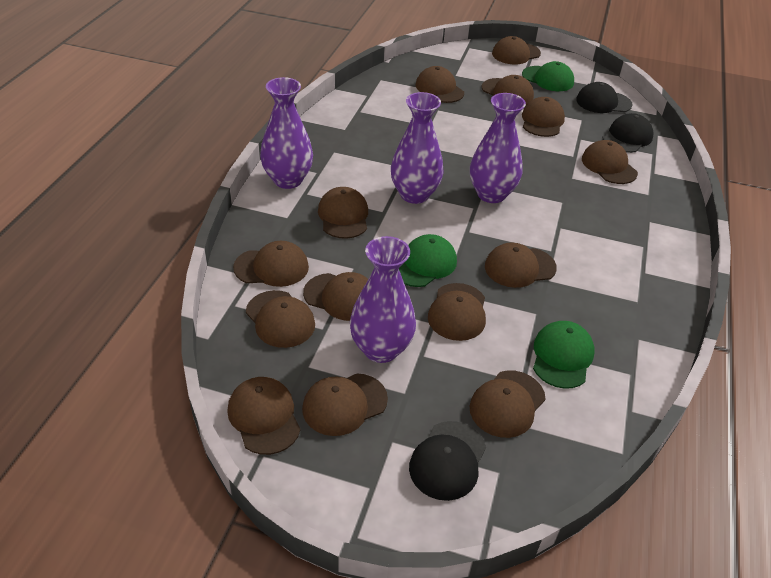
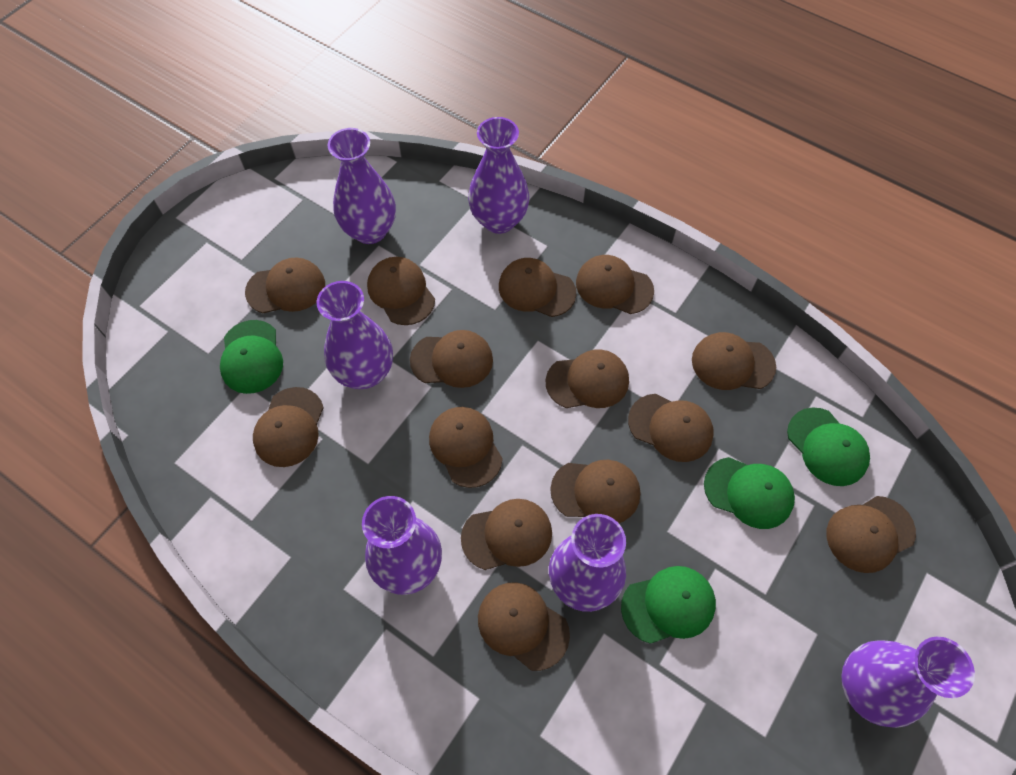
black cap: [409,421,486,501] [576,82,632,113] [602,113,653,153] = 3 -> none = 0
green cap: [399,234,457,287] [522,61,574,91] [533,321,595,389] = 3 -> [220,320,283,394] [621,566,716,644] [704,457,795,529] [787,407,870,486] = 4
purple vase: [260,77,313,189] [350,236,416,363] [391,92,444,204] [470,93,526,203] = 4 -> [317,281,393,389] [328,128,396,244] [362,496,442,595] [468,117,530,234] [549,514,626,612] [841,636,975,728] = 6

